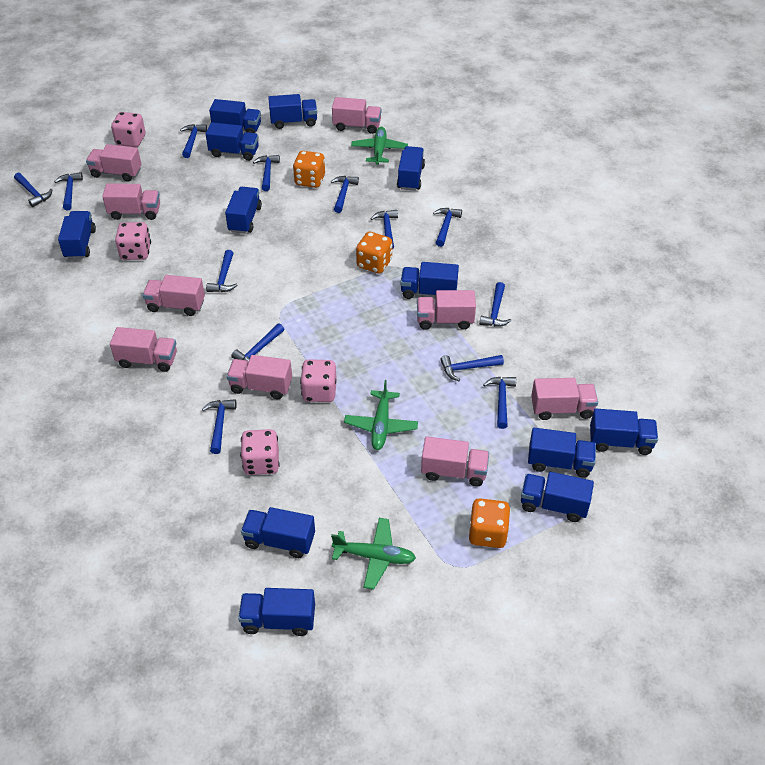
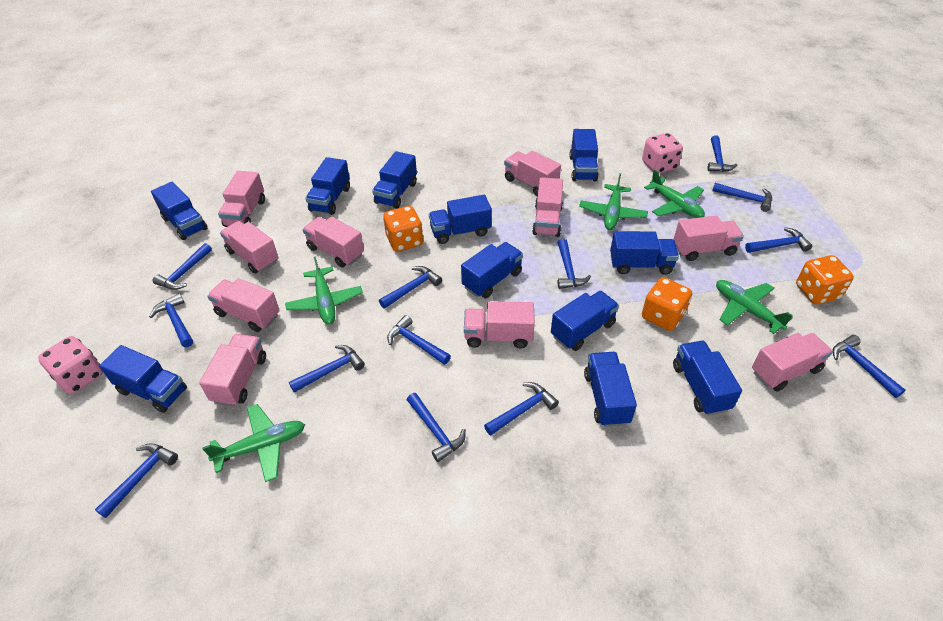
blue truck: [58,211,96,259] [206,122,259,161] [209,99,261,133] [225,187,262,234] [238,588,315,636] [241,507,315,558] [268,94,317,129] [397,146,425,191] [401,262,459,299] [521,472,594,522] [528,428,596,478] [590,408,658,455] = 12 -> [99,345,187,413] [151,182,207,240] [306,157,350,215] [372,151,417,209] [429,195,492,244] [461,242,523,298] [551,291,619,351] [569,129,599,182] [584,352,637,427] [610,231,679,275] [673,341,742,415] = 11
green plane: [331,518,416,590] [344,380,418,450] [351,127,408,165] = 3 -> [202,404,305,482] [285,256,363,325] [579,173,648,230] [644,169,705,218] [716,280,793,334] = 5
pink dice: [111,112,145,147] [115,222,151,260] [240,429,279,475] [300,359,337,402] = 4 -> [38,336,103,394] [642,133,683,173] = 2
pink truck: [86,144,141,182] [102,184,160,220] [110,327,177,372] [143,275,205,316] [227,355,292,399] [332,97,381,134] [417,290,476,330] [421,436,489,487] [531,378,598,420] = 9 -> [199,334,266,407] [207,278,280,332] [218,171,265,227] [220,221,278,274] [303,217,364,268] [464,301,535,348] [504,150,561,196] [532,177,563,237] [674,215,744,261] [752,333,833,392] = 10

